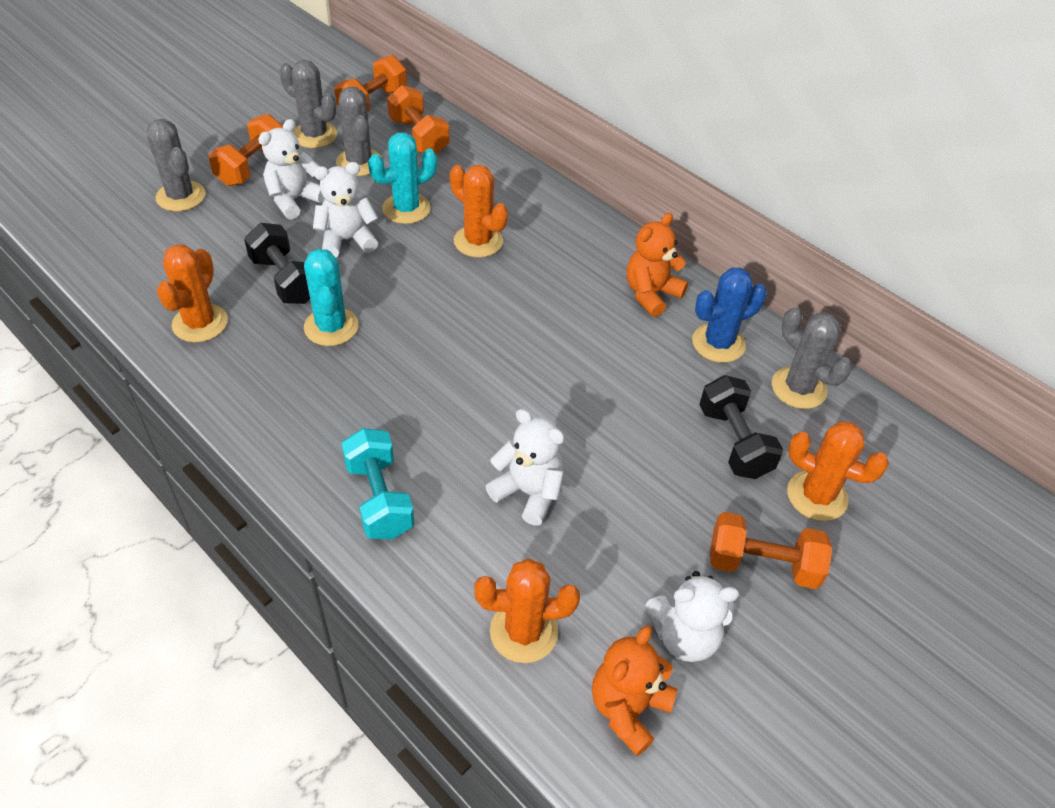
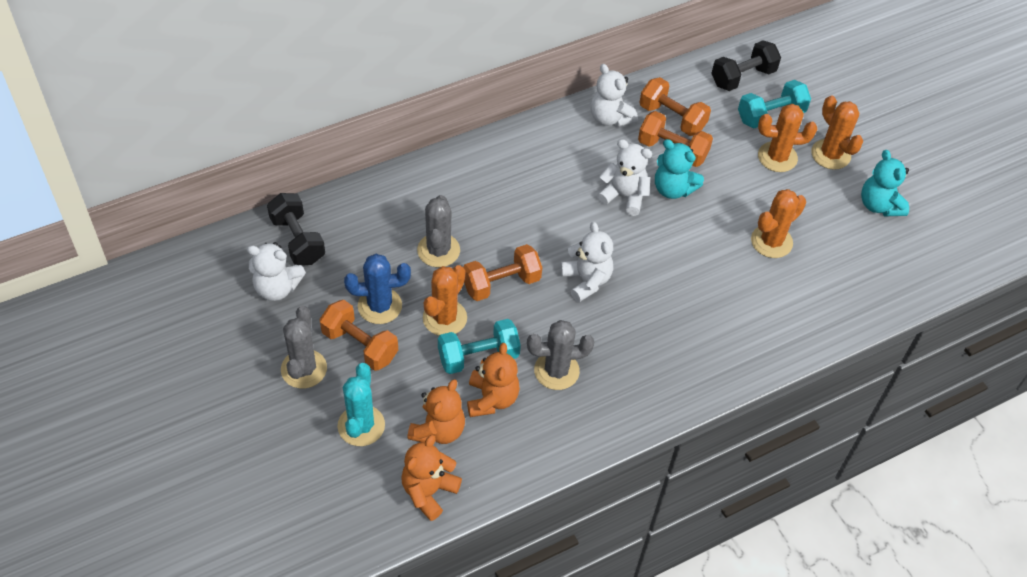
grey cactus: [147,119,205,211] [279,60,337,148] [336,87,382,176] [772,307,852,409] = 4 -> [281,306,327,389] [417,195,460,267] [527,320,594,390] = 3
orange teddy bear: [592,626,677,756] [627,213,688,317] = 2 -> [401,435,462,521] [407,379,465,444] [467,343,520,417] = 3
turquoise cactus: [304,249,358,346] [368,133,437,224] = 2 -> [337,363,385,446] = 1
turquoise dumbbell: [341,428,415,539] = 1 -> [438,319,521,374] [738,80,811,128] = 2
turquoise teddy bear: none = 0 -> [655,139,704,199] [861,150,909,216] = 2

